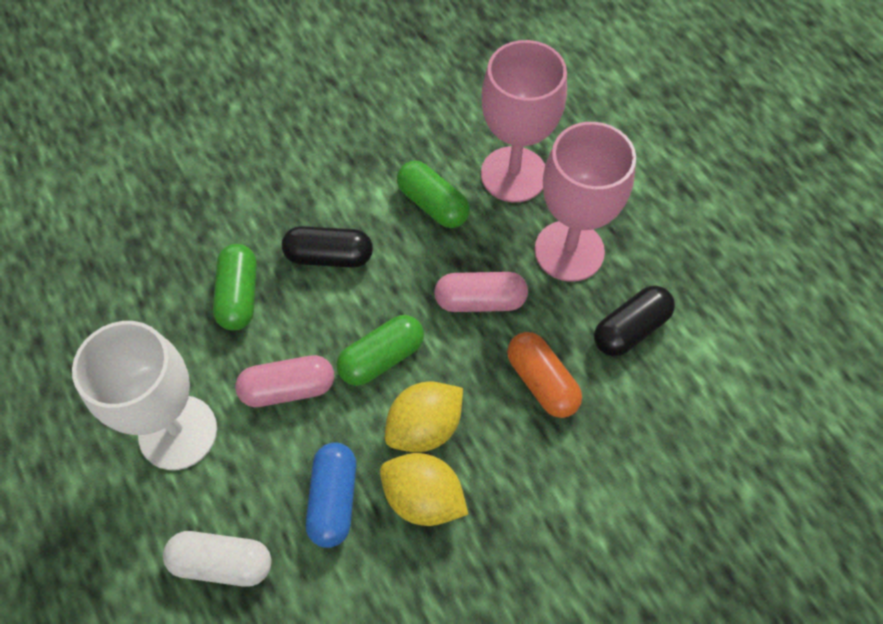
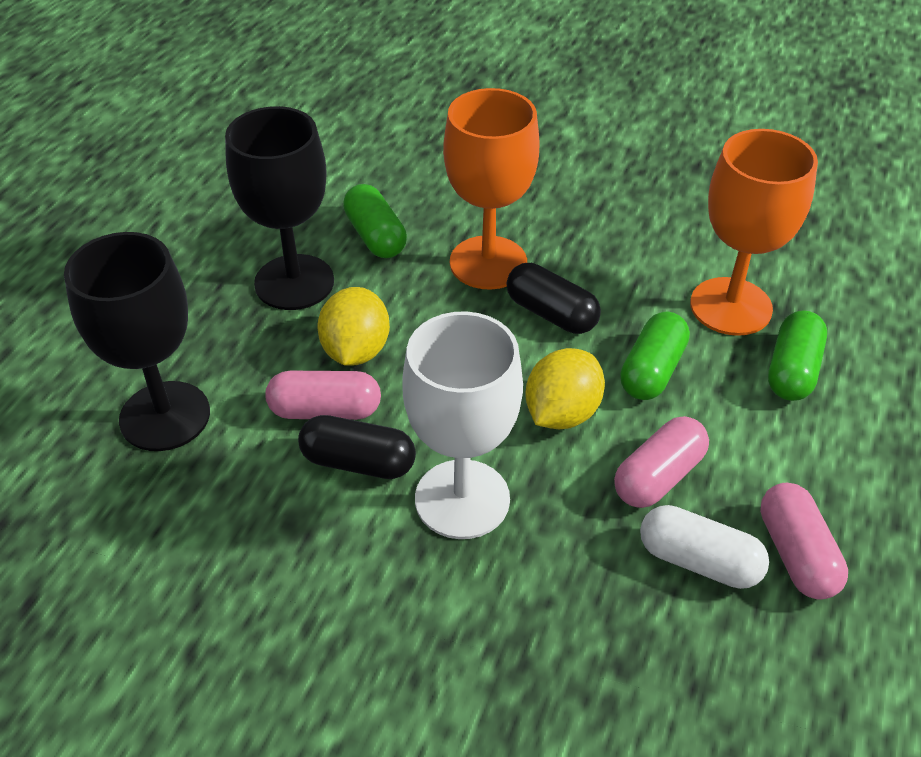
black goblet: none = 0 -> [64,232,210,451] [225,106,334,310] = 2
blue capsule: [306,442,356,548] = 1 -> none = 0
orange capsule: [507,332,582,418] = 1 -> none = 0
orange goblet: none = 0 -> [443,88,539,290] [690,129,818,336] = 2
pink capsule: [235,355,334,407] [434,272,528,312] = 2 -> [265,371,381,420] [614,416,709,508] [760,483,848,600] = 3
pink goblet: [481,40,567,202] [535,122,636,282] = 2 -> none = 0

